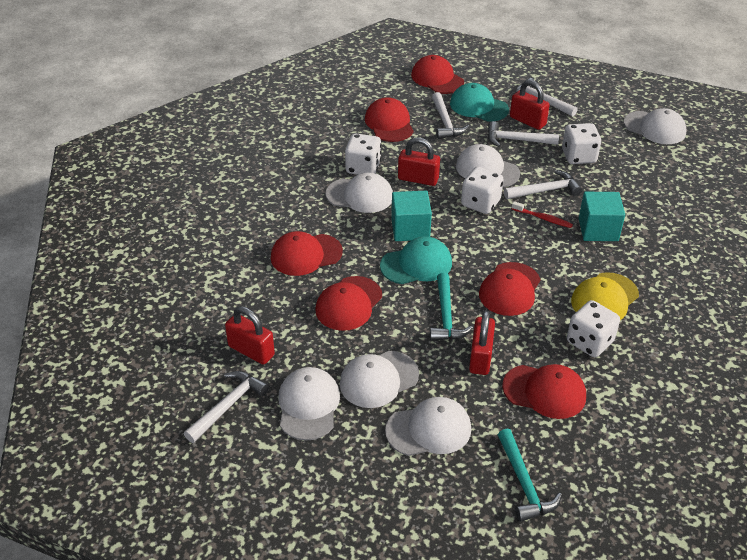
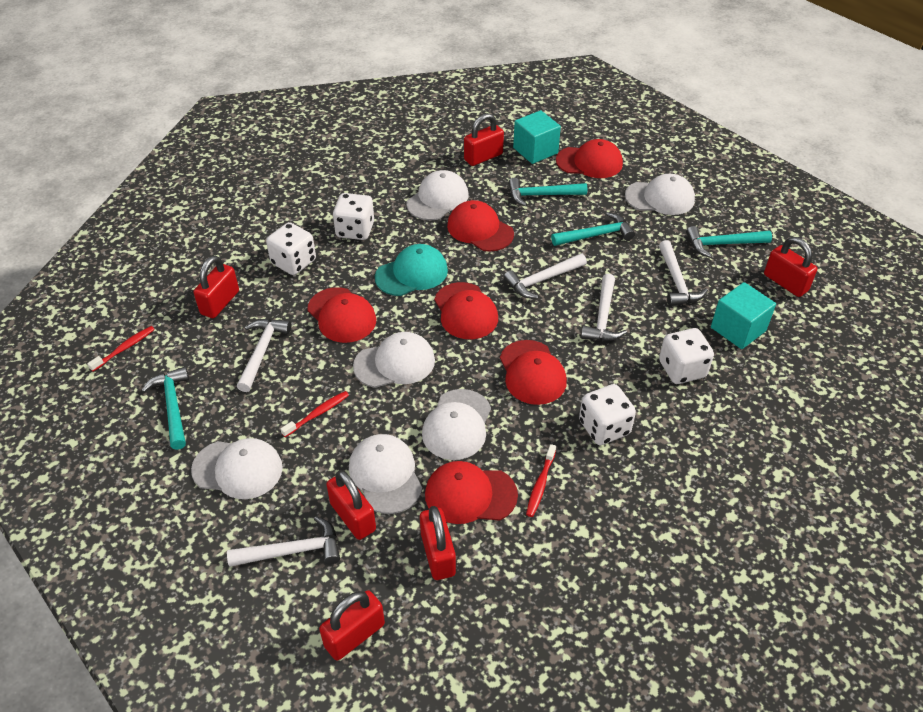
red padlock: [225,306,275,365] [398,138,440,186] [469,310,495,375] [510,80,550,130] = 4 -> [193,256,239,318] [319,590,385,661] [326,470,376,540] [420,506,456,580] [464,113,504,166] [764,237,817,297] = 6
red toothbrush: [512,201,573,228] = 1 -> [87,326,155,372] [281,391,349,437] [526,444,556,517] = 3
turquoise cap: [380,237,452,284] [450,83,509,122] = 2 -> [375,244,448,296] = 1
turquoise hammer: [430,273,473,341] [498,429,562,522] = 2 -> [142,367,189,450] [508,178,587,206] [551,212,635,246] [686,226,772,257] = 4
yellow cap: [571,272,639,320] = 1 -> none = 0

